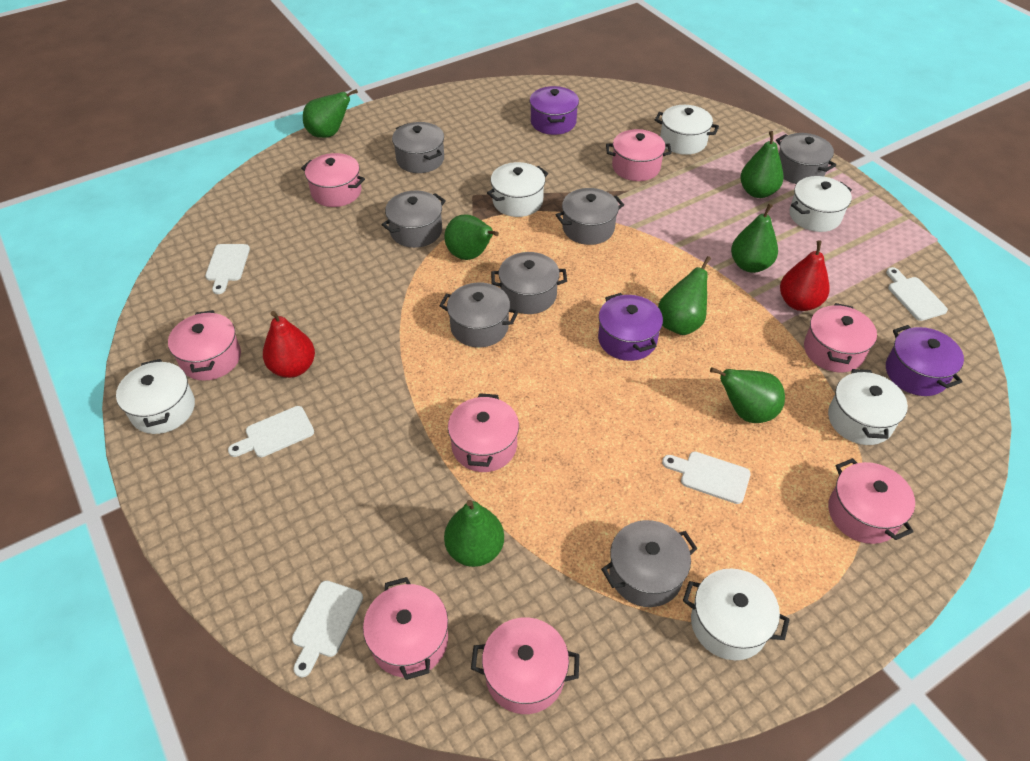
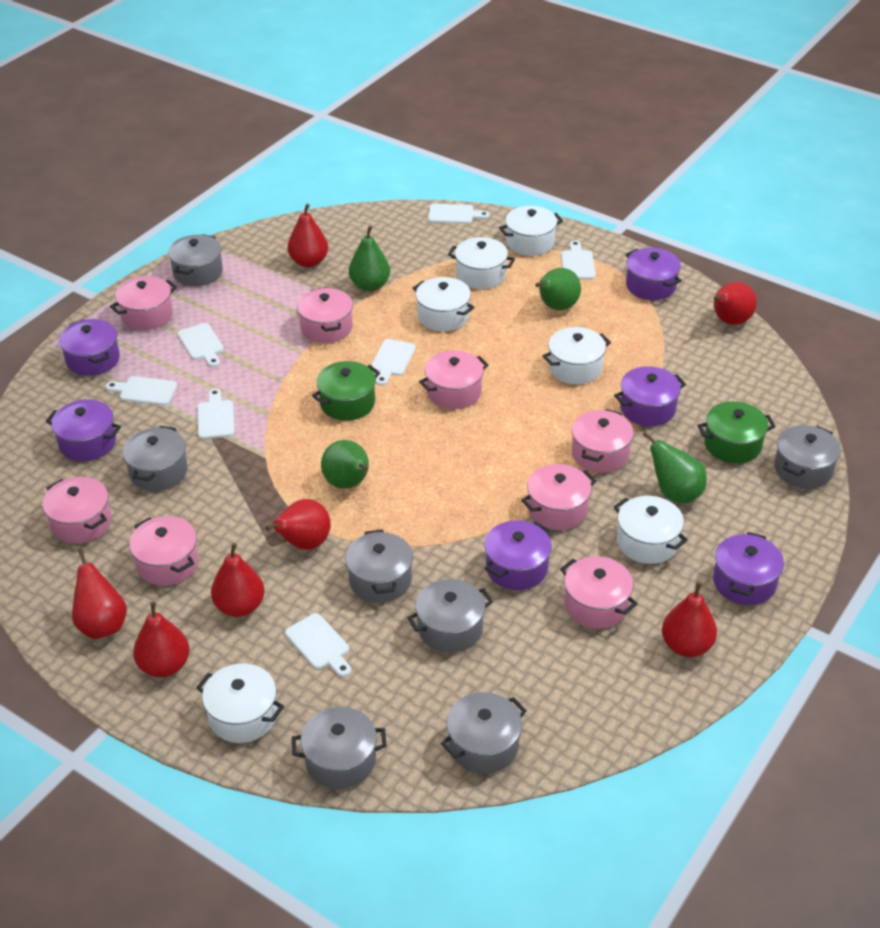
green pear: [303,89,358,138] [444,214,499,260] [444,500,504,567] [658,256,711,335] [710,367,785,423] [731,204,778,273] [740,131,784,198] = 7 -> [321,440,369,489] [349,226,390,291] [535,268,581,310] [643,431,707,503] = 4
green pot: none = 0 -> [312,361,380,421] [698,401,776,464] = 2
purple pot: [530,86,579,135] [598,293,663,361] [886,325,964,396] = 3 -> [46,399,121,461] [59,319,120,376] [484,521,552,590] [614,366,686,426] [626,248,682,300] [713,532,784,605] = 6
red pear: [263,311,315,378] [780,240,830,311] = 2 -> [72,549,127,639] [133,602,190,678] [211,543,265,617] [266,499,331,550] [287,204,328,267] [662,582,717,657] [713,282,757,325] = 7
white cutting board: [205,244,250,294] [228,406,314,457] [292,581,363,678] [662,452,751,504] [886,267,948,321] = 5 -> [106,376,178,405] [177,323,224,367] [197,389,235,439] [285,613,351,677] [371,339,416,386] [428,204,490,224] [561,240,596,280] = 7

